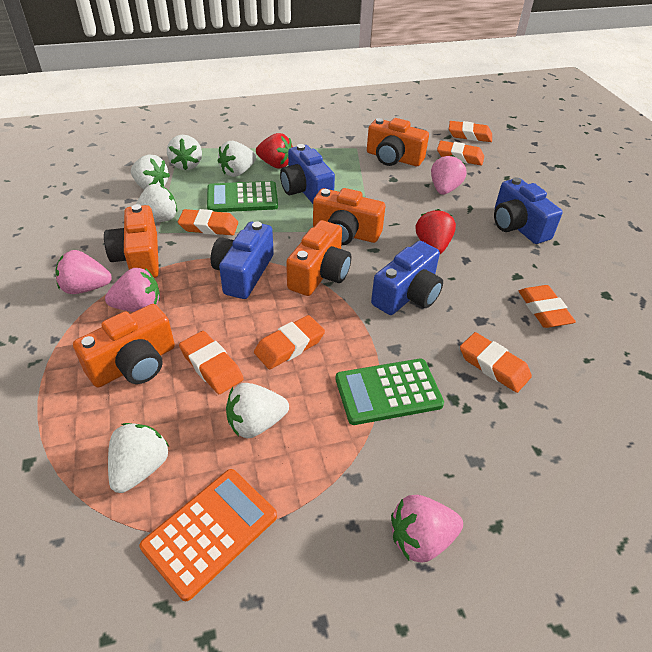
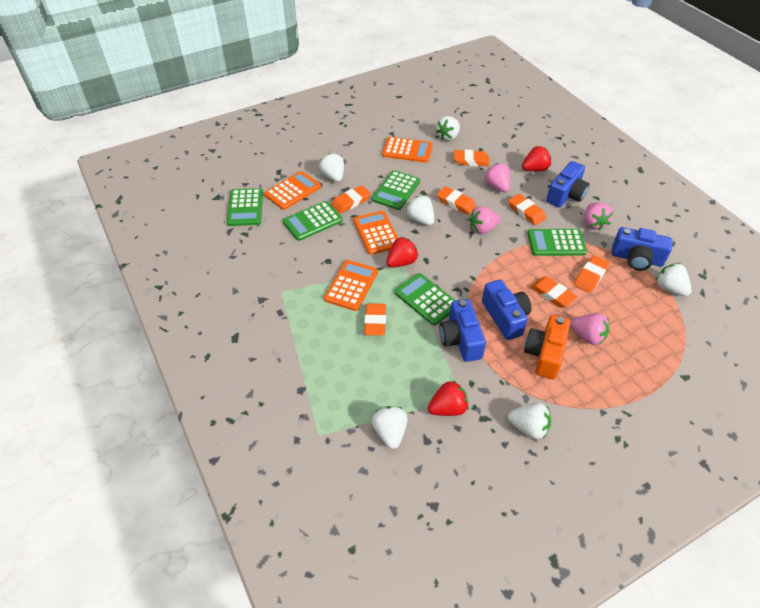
green calculator: [207,181,278,212] [335,359,444,425] = 2 -> [227,188,263,226] [283,201,343,241] [372,170,420,210] [394,273,456,326] [527,229,587,256] = 5
orange calculator: [140,469,277,601] = 1 -> [264,171,321,210] [324,260,378,311] [353,211,398,255] [382,137,433,163] = 4
orange camera: [73,304,175,388] [104,204,159,278] [286,220,351,296] [313,188,385,245] [367,118,429,166] = 5 -> [524,315,570,380] = 1
red strawberry: [256,133,293,168] [416,209,456,254] = 2 -> [386,237,418,268] [428,381,468,416] [522,146,551,171] = 3

